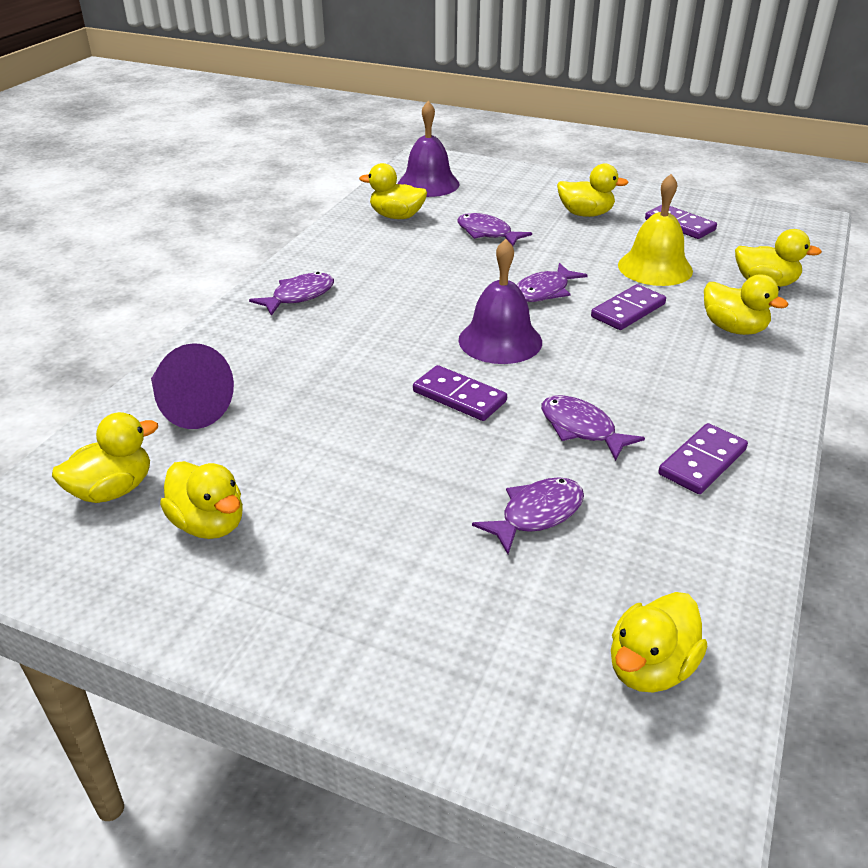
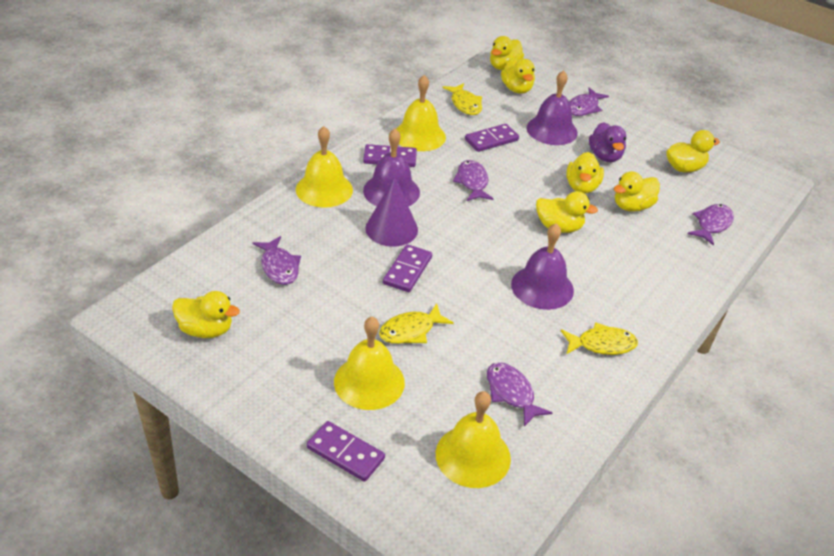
purple bell: [398,101,460,197] [458,239,542,364] = 2 -> [363,129,420,206] [511,223,574,310] [527,70,578,145] = 3
purple duck: none = 0 -> [589,122,626,162] = 1
yellow bell: [618,174,693,286] = 1 -> [296,126,353,208] [334,316,405,410] [396,75,446,151] [436,391,511,488] = 4
yellow fish: none = 0 -> [379,303,454,344] [443,83,482,115] [561,322,638,355] = 3

